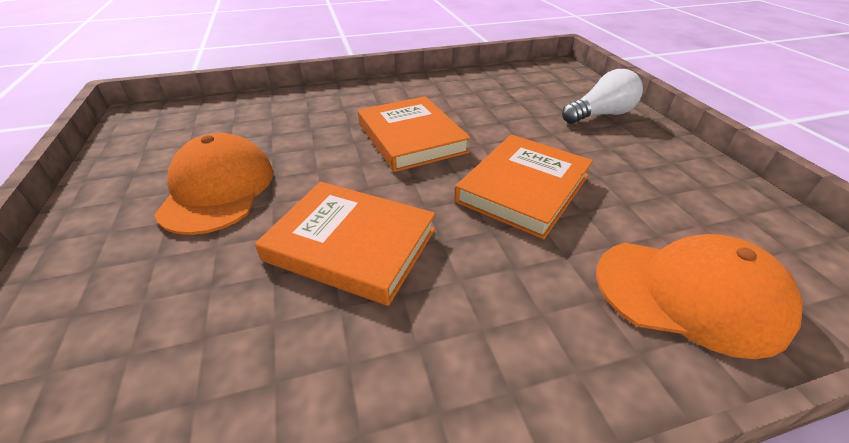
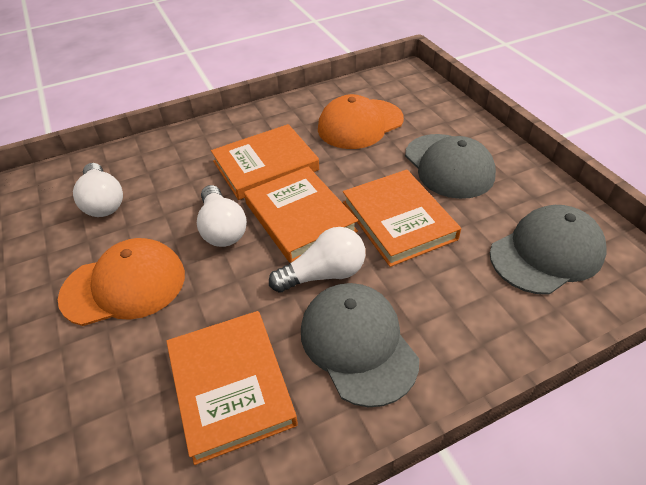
grey cap: none = 0 -> [301,283,419,407] [405,134,496,199] [490,205,606,295] = 3
orange book: [255,182,436,306] [358,96,471,172] [454,135,593,239] = 3 -> [166,311,298,465] [211,124,319,200] [244,167,358,263] [343,169,461,267] = 4
white light bulb: [562,69,643,124] = 1 -> [73,163,123,217] [197,185,247,247] [269,227,365,292] = 3

